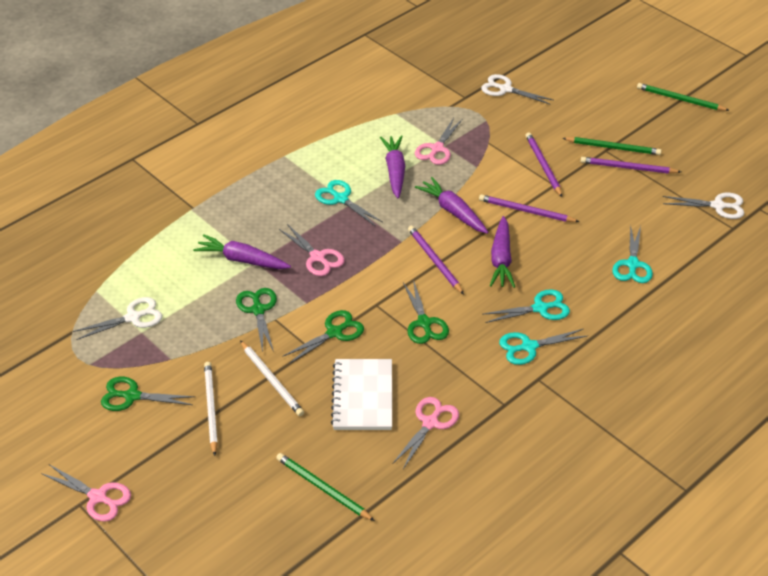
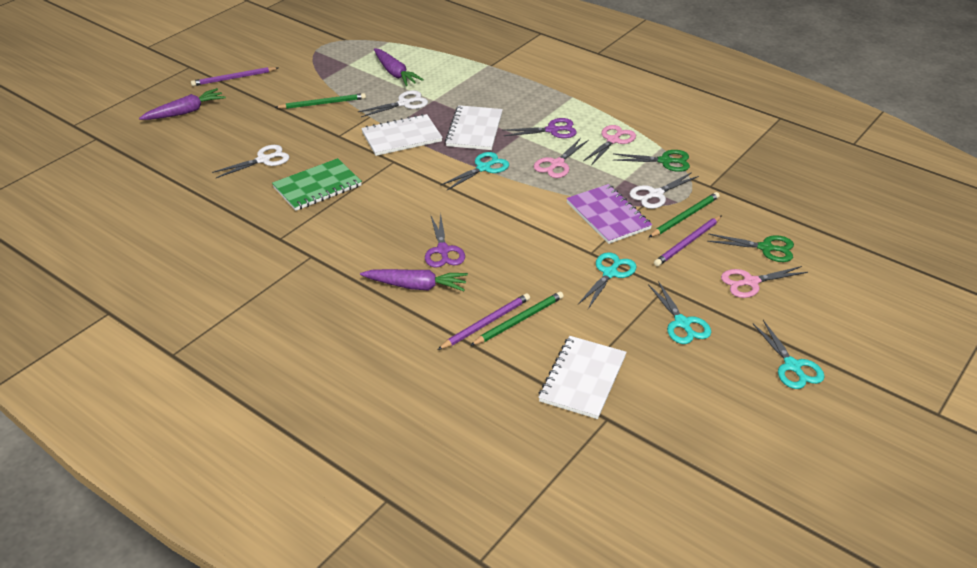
green notebook: none = 0 -> [272,158,362,211] = 1
green scissors: [101,377,195,411] [236,288,277,353] [282,310,364,364] [403,280,449,344] = 4 -> [613,150,690,172] [707,233,794,262] = 2
pink scissors: [41,464,131,522] [279,224,345,276] [392,397,459,469] [415,118,463,165] = 4 -> [533,138,589,178] [583,125,636,165] [721,266,808,298] = 3
purple carrot: [193,234,291,269] [380,136,405,199] [415,177,489,234] [490,216,515,288] = 4 -> [139,88,226,120] [360,269,468,291] [374,48,424,86] = 3
purple notebook: none = 0 -> [566,184,652,244] = 1
purple pencil: [408,226,464,294] [479,194,580,222] [525,132,562,197] [581,157,681,174] = 4 -> [191,67,278,86] [437,293,530,350] [654,216,721,266] = 3
purple scissors: none = 0 -> [425,214,465,268] [502,118,577,138] = 2
white notebook: [331,359,392,430] = 1 -> [361,114,443,156] [445,105,503,150] [538,336,627,419] = 3
white pencil: [204,362,218,456] [240,341,304,416] = 2 -> none = 0

